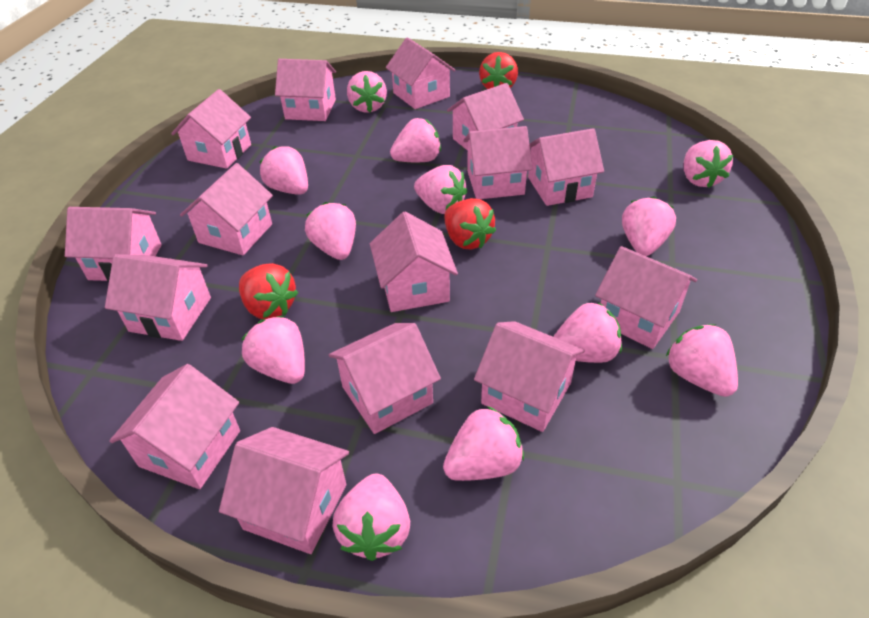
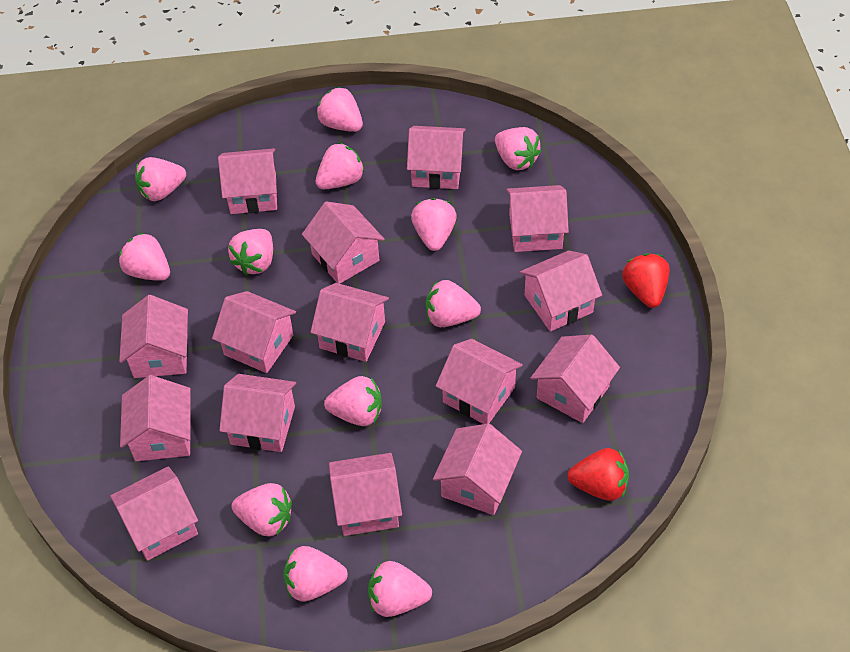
red strawberry: [239,263,298,319] [444,198,496,249] [479,52,518,89] = 3 -> [567,448,629,501] [622,253,669,308] = 2

